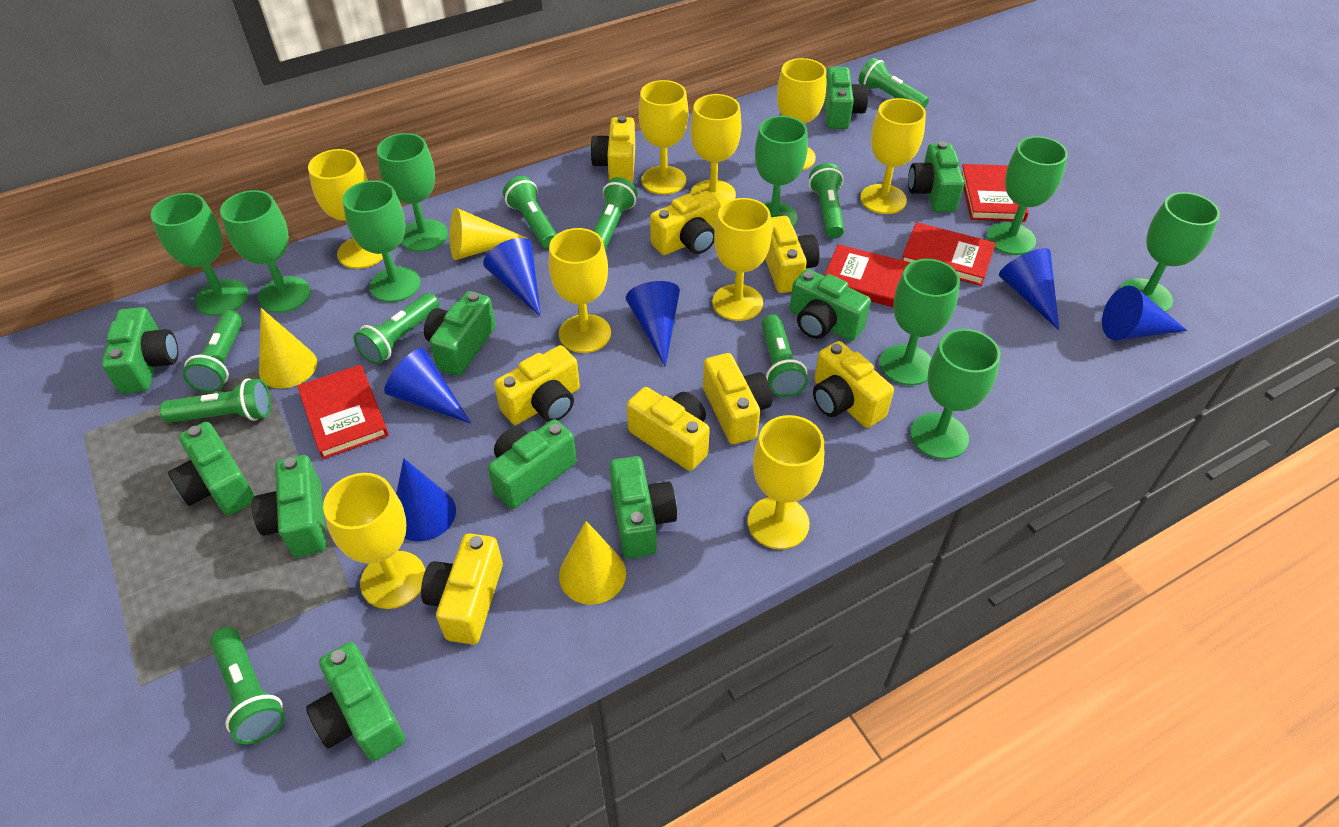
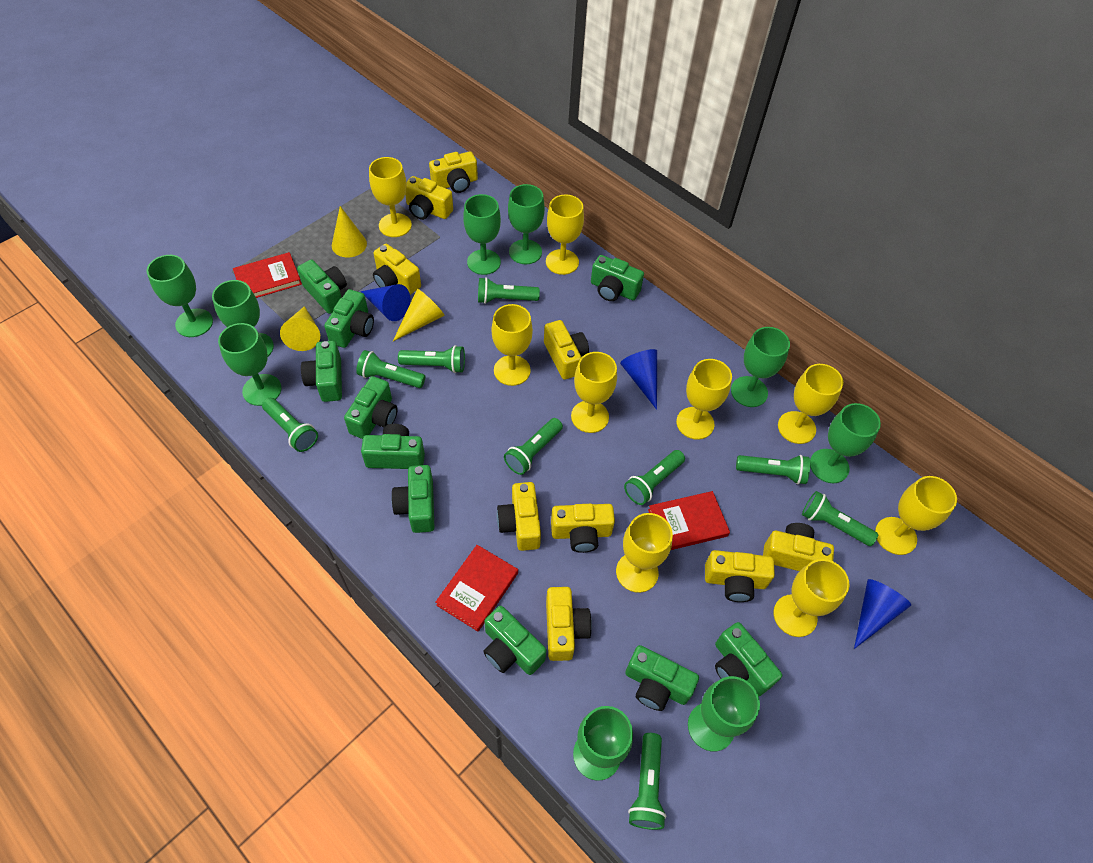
blue cone: [384,348,471,424] [396,458,456,542] [483,238,541,317] [626,281,680,367] [999,248,1059,330] [1102,286,1188,340] = 6 -> [360,284,411,321] [620,349,657,410] [854,579,911,649] = 3
red book: [297,364,389,459] [824,244,911,307] [902,222,996,286] [961,164,1029,222] = 4 -> [233,252,302,298] [435,545,518,632] [648,491,730,550] = 3
yellow camera: [421,533,503,645] [494,345,580,425] [590,115,635,183] [627,387,710,471] [650,191,721,255] [703,353,772,444] [765,216,819,293] [813,341,894,428] = 8 -> [373,244,421,295] [405,176,453,220] [429,151,478,193] [497,482,541,551] [544,320,589,380] [546,587,592,661] [551,504,615,553] [705,550,775,602] [763,523,834,571] = 9

